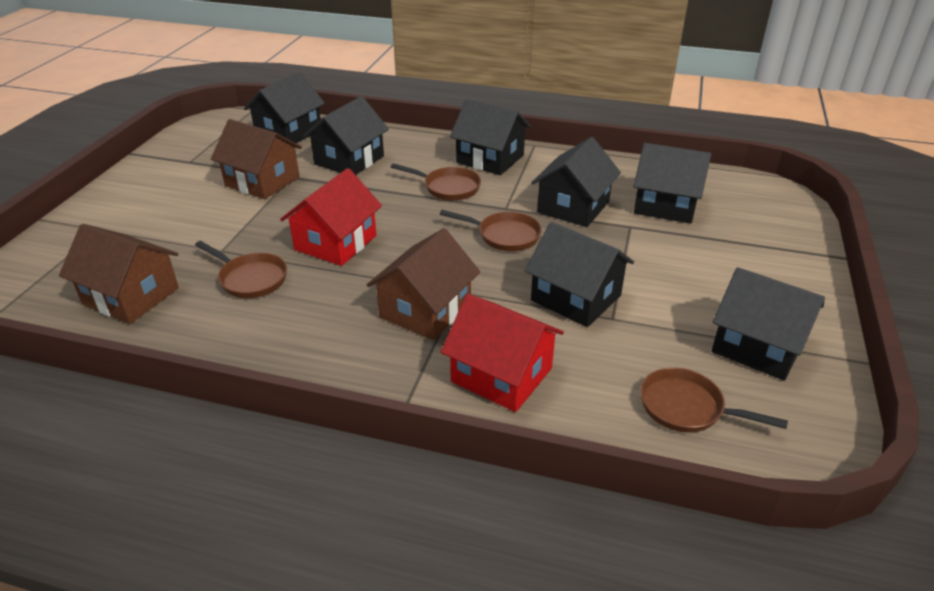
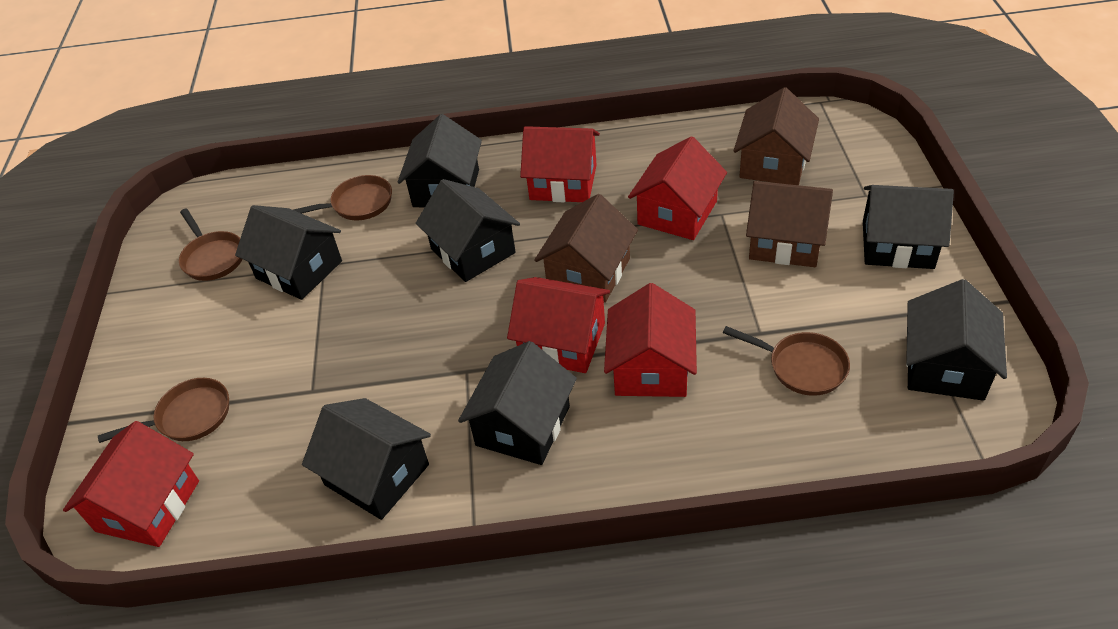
red house: [280,168,382,266] [441,294,564,412] = 2 -> [63,421,199,547] [507,277,610,373] [520,126,600,202] [604,283,697,397] [628,136,727,240] = 5

